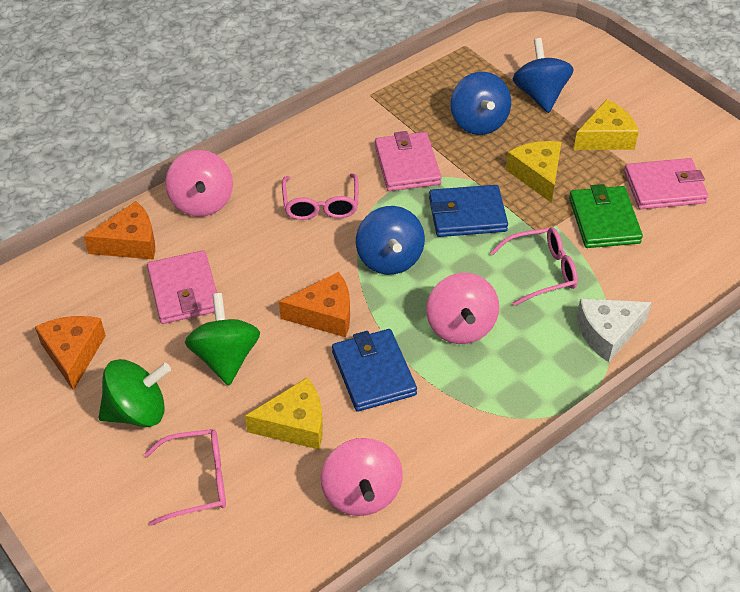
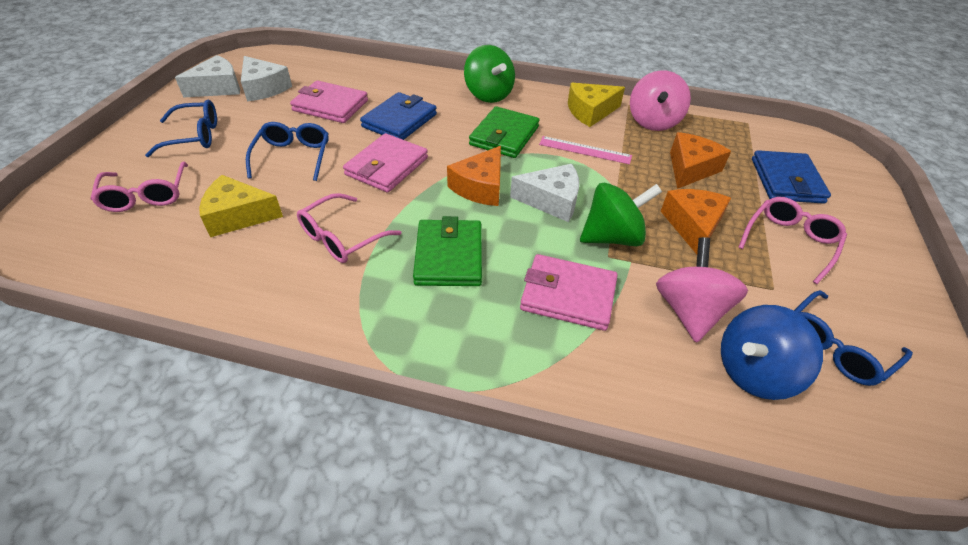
blue glasses: none = 0 -> [145,100,217,157] [246,122,329,181] [794,290,913,386] = 3
blue spinning top: [356,206,425,275] [451,72,511,135] [513,38,574,113] = 3 -> [721,305,823,400] = 1
green wallet: [569,184,643,248] = 1 -> [413,216,482,286] [469,106,540,158] = 2
pink ruler: none = 0 -> [539,136,632,164] = 1
pink spinning top: [165,150,233,217] [321,438,403,516] [426,273,499,344] = 3 -> [630,70,691,131] [656,237,748,343] = 2
white cheese: [577,298,652,362] = 1 -> [175,55,240,98] [241,56,292,101] [510,164,579,222] = 3
yellow cheese: [245,377,323,450] [506,141,561,203] [574,99,639,150] = 3 -> [199,175,283,237] [568,83,625,127] = 2

